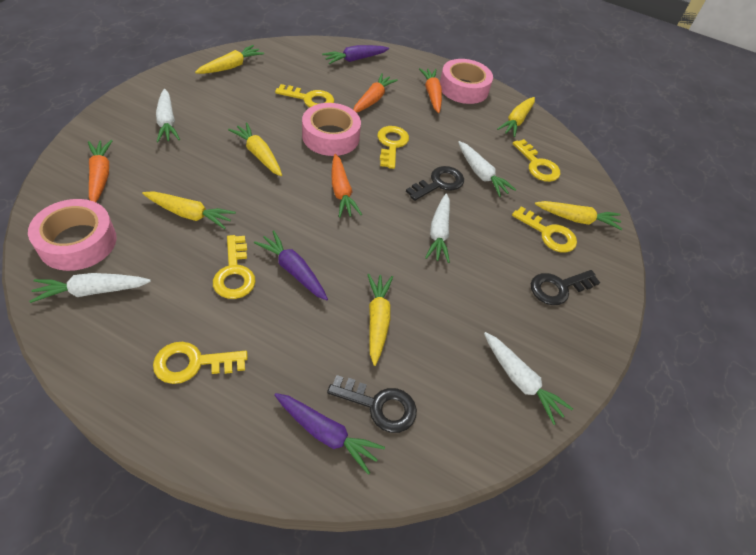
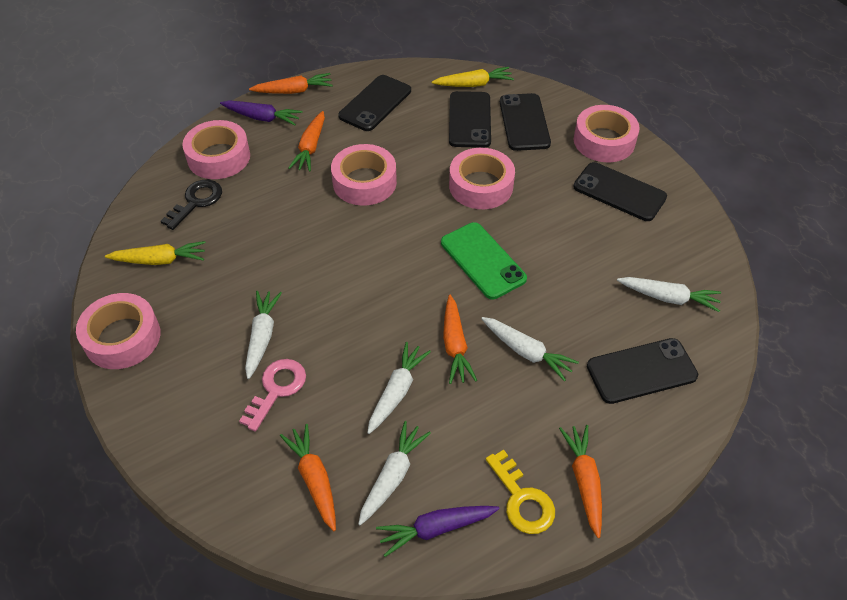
black key: [327,375,417,433] [406,166,464,201] [531,270,600,305] = 3 -> [161,180,222,230] = 1
black phone: none = 0 -> [338,75,411,131] [449,91,491,148] [500,93,551,151] [573,162,667,221] [587,338,698,404] = 5
green phone: none = 0 -> [441,222,527,299] = 1
orange carrot: [88,140,113,202] [332,154,362,218] [353,73,398,113] [419,68,442,113] = 4 -> [249,73,333,94] [280,424,336,531] [288,111,325,172] [443,295,477,384] [559,425,602,538] = 5
pink key: none = 0 -> [239,359,306,432] = 1
pink tape: [28,199,117,271] [302,103,361,156] [440,59,493,104] = 3 -> [76,293,160,369] [182,120,250,179] [331,144,397,206] [449,148,515,209] [574,105,640,162] = 5
purple carrot: [254,230,328,301] [275,393,385,475] [322,45,389,64] = 3 -> [220,100,302,126] [376,506,499,557] = 2
yellow carrot: [142,191,236,229] [195,45,264,74] [228,122,282,176] [367,274,393,366] [497,97,535,137] [535,201,622,230] = 6 -> [105,241,206,265] [432,67,514,87] = 2
yellow key: [153,342,248,384] [213,235,256,299] [275,84,334,107] [377,126,409,169] [512,139,561,182] [512,207,577,253] = 6 -> [486,450,555,534] = 1

